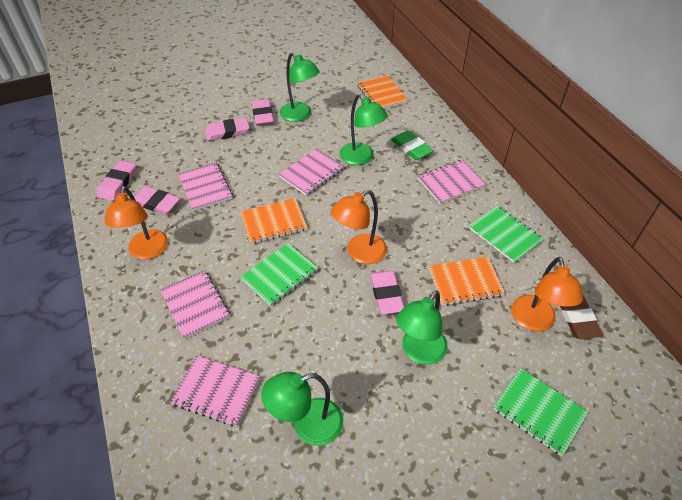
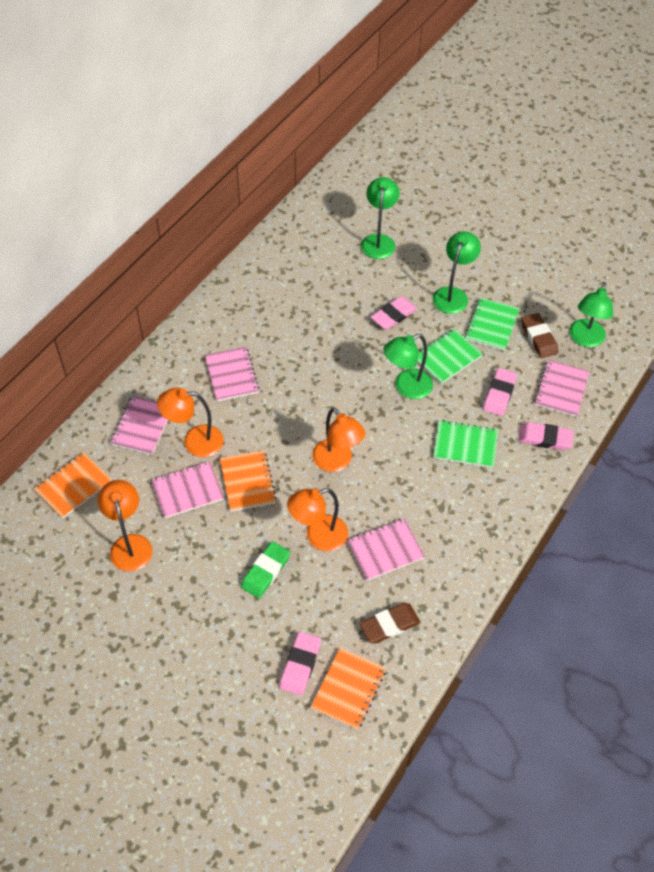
brown eraser: [560,296,603,339] = 1 -> [360,603,421,644] [521,313,559,358] = 2
orange lamp: [105,186,168,260] [331,190,387,264] [511,257,583,332] = 3 -> [98,480,152,571] [157,388,224,457] [287,488,348,551] [312,408,365,472] = 4
pink eraser: [97,161,136,201] [134,186,180,214] [205,118,249,141] [252,99,274,126] [370,270,404,314] = 5 -> [279,632,321,696] [371,296,417,330] [483,368,517,416] [518,422,574,450] = 4

